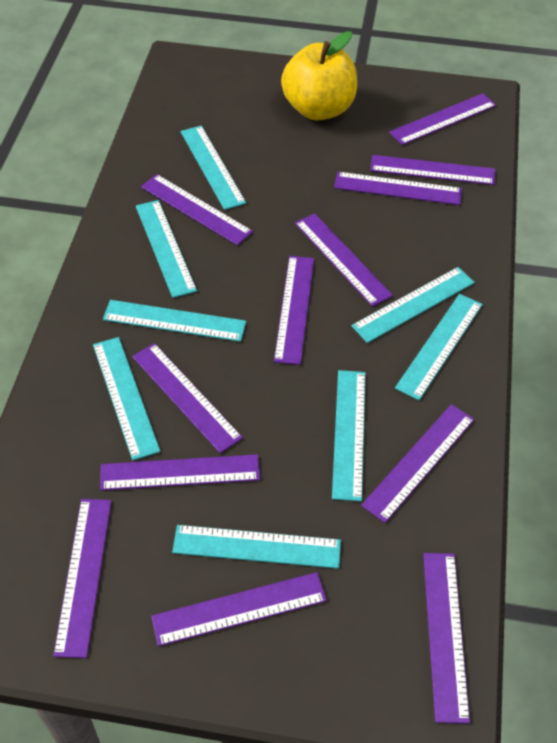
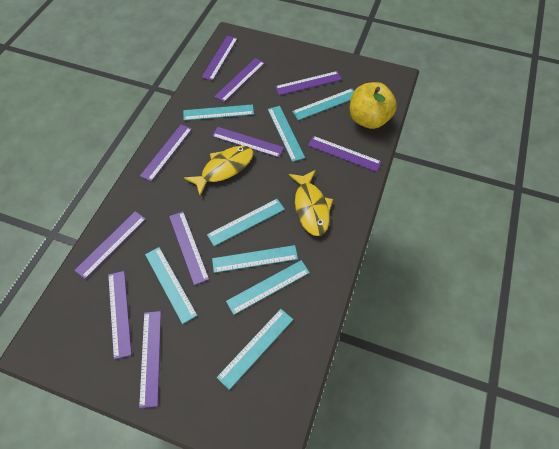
purple ruler: [53,499,111,658] [100,454,260,490] [132,343,243,453] [141,174,253,245] [151,572,327,646] [274,256,314,365] [295,213,393,307] [334,172,462,205] [361,404,475,523] [370,155,495,185] [389,93,496,145] [423,553,470,724] = 12 -> [74,211,146,279] [108,271,132,359] [139,311,161,408] [140,124,192,182] [169,211,209,285] [201,36,238,81] [212,127,284,158] [214,58,265,102] [275,71,342,95] [308,136,382,172] = 10
yellow fish: none = 0 -> [184,146,253,196] [289,170,333,236] = 2

